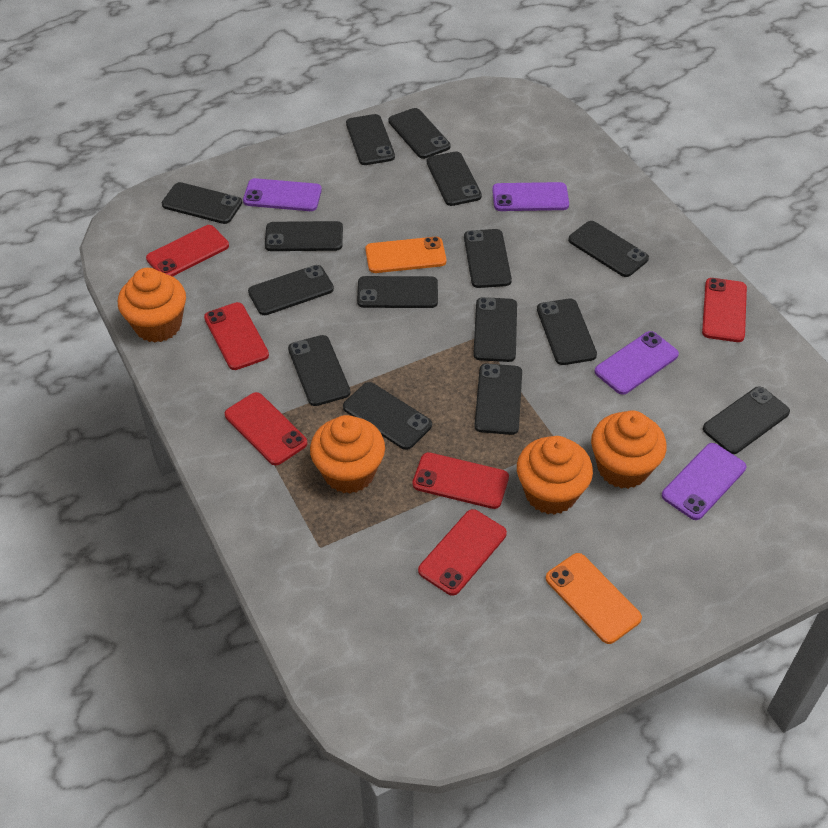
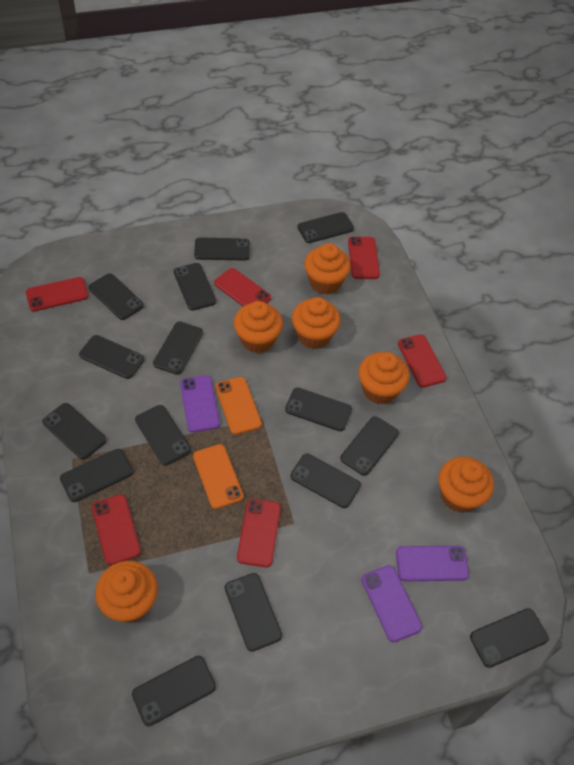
orange cupcake: [118,268,186,342] [310,415,385,493] [517,436,593,515] [591,410,666,489] = 4 -> [95,561,158,622] [234,301,283,353] [292,297,341,349] [304,243,351,294] [358,352,409,404] [438,457,494,513] = 6
purple phone: [243,178,322,211] [492,182,569,211] [594,331,679,395] [662,443,746,520] = 4 -> [180,375,220,432] [362,565,422,642] [396,546,469,581] = 3

